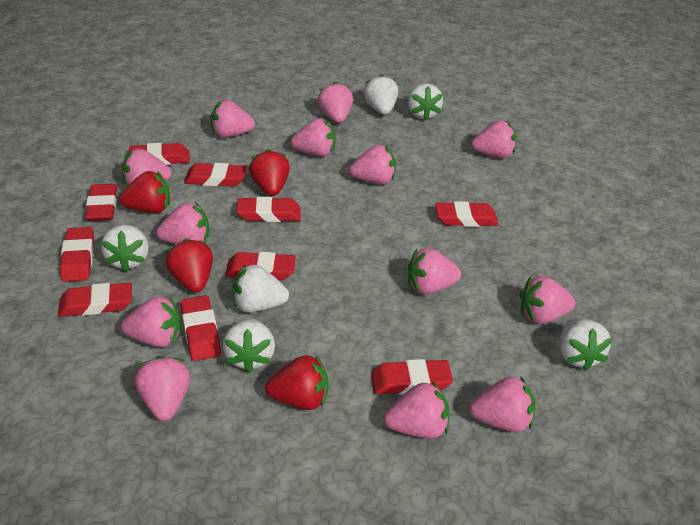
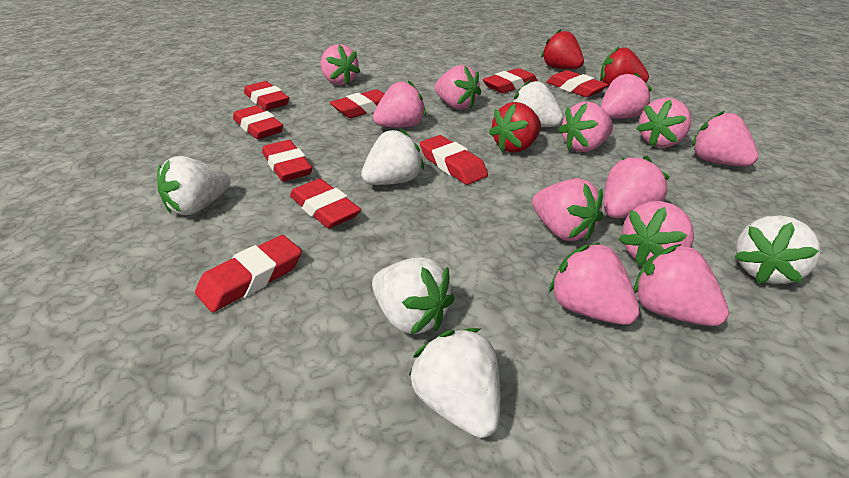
pink strawberry: [121,297,181,347] [122,149,171,187] [134,356,190,421] [157,202,209,244] [211,100,255,138] [291,118,336,157] [318,81,353,123] [349,145,396,185] [384,381,449,439] [408,248,461,294] [469,376,535,433] [471,120,517,158] [520,276,575,324] = 13 -> [321,44,360,85] [373,80,426,127] [435,65,481,110] [532,178,603,241] [549,243,640,325] [558,102,613,152] [601,72,652,119] [604,156,670,218] [619,201,694,266] [633,244,729,326] [636,98,691,148] [692,111,758,166] = 12
red eraser: [58,283,132,317] [60,227,94,282] [85,184,117,221] [129,143,190,165] [181,296,221,361] [184,163,246,187] [225,252,296,280] [236,197,301,222] [371,359,453,395] [435,201,498,227] = 10 -> [195,235,302,312] [233,105,283,139] [244,81,289,110] [262,140,312,182] [290,179,361,228] [330,89,384,118] [420,135,488,185] [483,68,538,93] [547,70,608,97] = 9
red strawberry: [119,171,170,213] [166,238,213,292] [249,149,290,196] [265,354,329,410] = 4 -> [489,102,541,153] [541,29,584,69] [600,46,649,87] = 3

